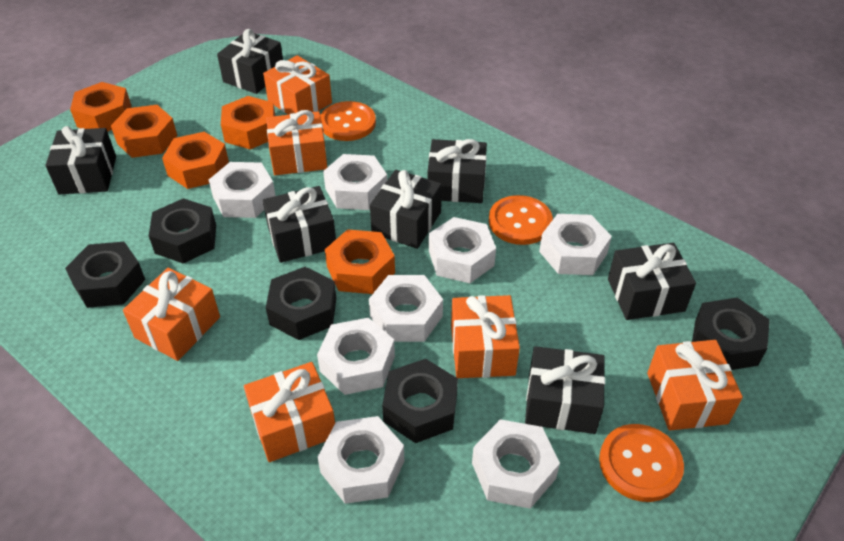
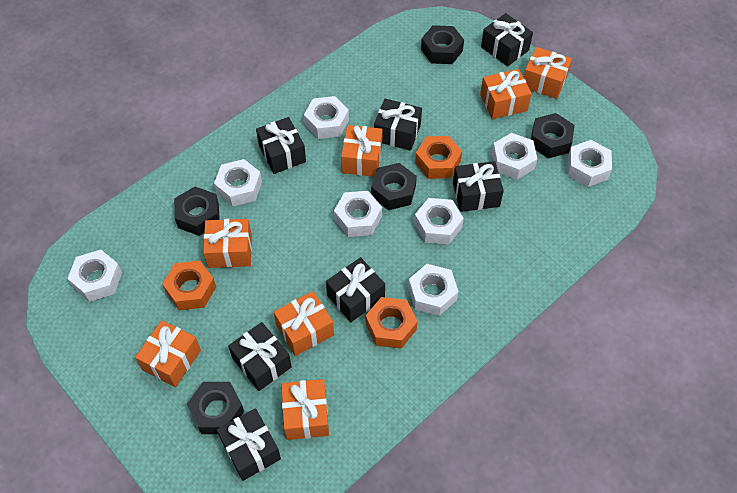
orange button: [320,101,376,141] [489,195,553,245] [599,424,684,502] = 3 -> none = 0
orange gift: [123,268,220,361] [244,362,335,462] [263,55,332,115] [266,110,327,175] [451,295,520,378] [647,340,743,431] = 6 -> [135,320,201,387] [203,219,252,268] [274,291,334,356] [281,379,329,440] [341,125,383,177] [480,69,532,119] [523,47,572,99] = 7
orange nut: [70,82,131,132] [111,105,177,158] [162,132,229,189] [221,96,276,150] [325,229,395,294] = 5 -> [162,260,216,310] [366,297,418,349] [415,136,462,179] = 3

